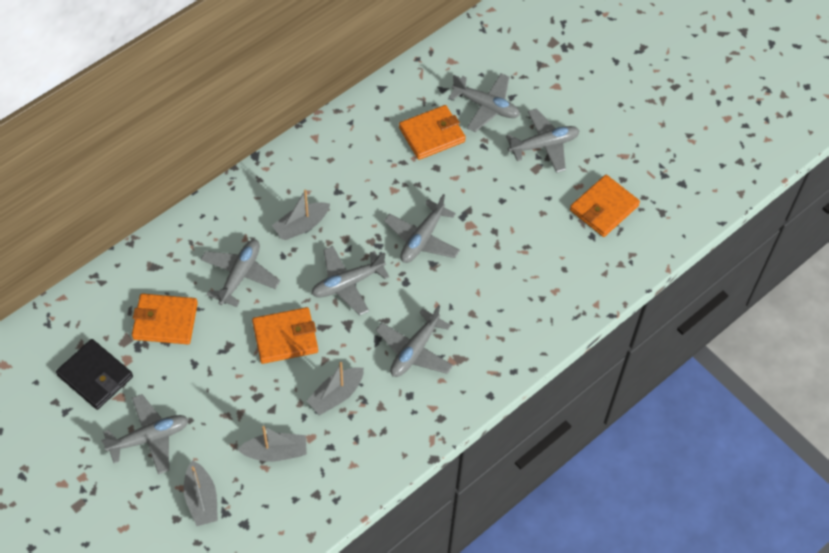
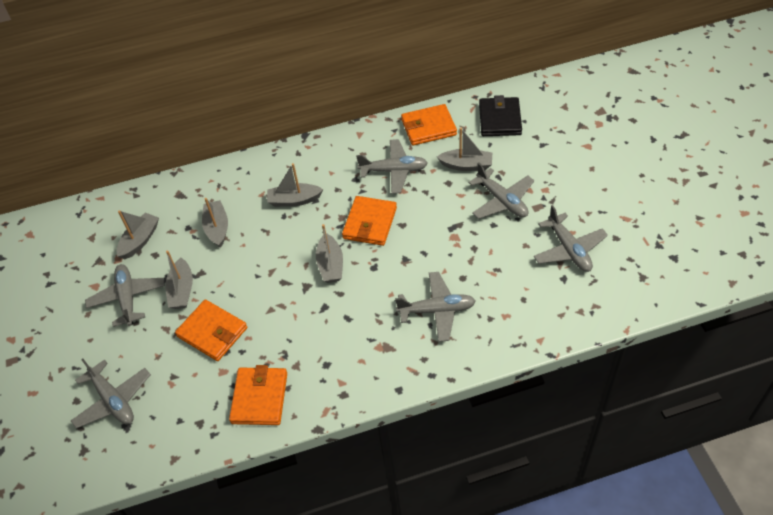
grey boat: [184,460,218,526] [238,426,307,462] [272,190,330,240] [306,362,364,415] = 4 -> [117,210,159,259] [165,251,193,309] [202,198,228,248] [267,163,323,207] [316,224,343,283] [437,128,492,171] = 6
grey plane: [101,394,189,475] [200,239,280,307] [312,246,389,315] [376,305,453,377] [384,194,460,263] [448,73,520,132] [506,109,580,173] = 7 -> [71,358,151,429] [85,264,165,327] [356,139,428,194] [395,272,476,342] [469,162,534,219] [534,205,608,272] = 6

